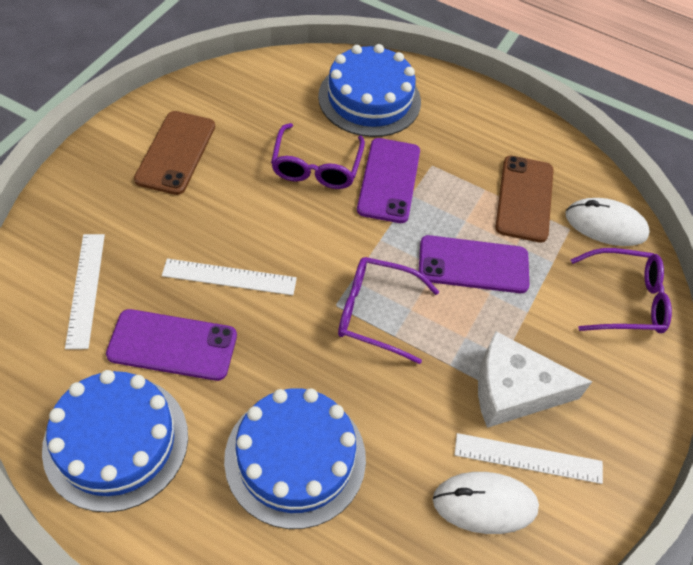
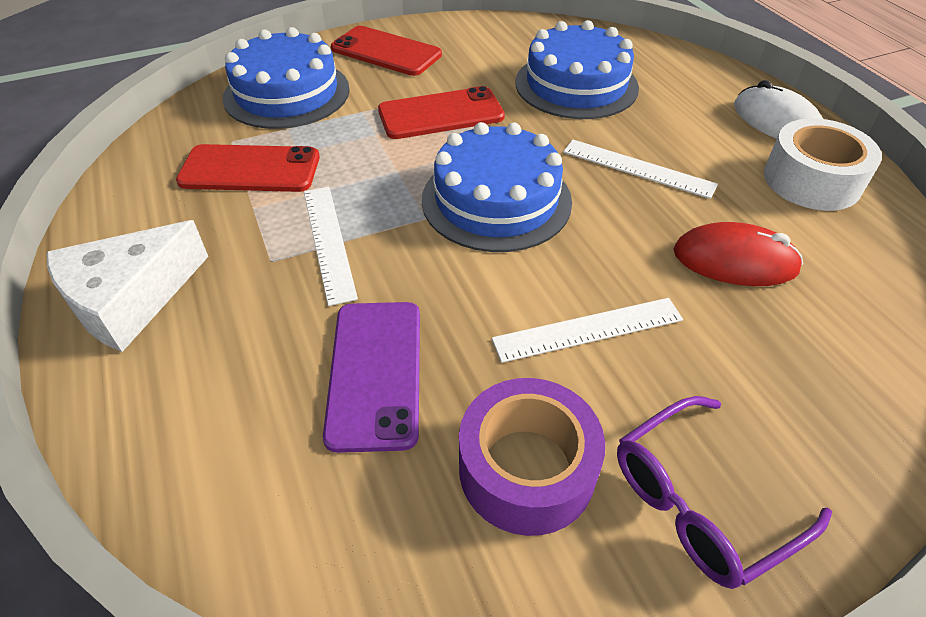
brown phone: [134,111,215,195] [495,156,554,243] = 2 -> none = 0
purple glasses: [271,123,365,189] [338,257,439,364] [571,248,672,333] = 3 -> [617,396,832,589] = 1
purple phone: [106,309,237,381] [357,138,420,223] [419,235,529,293] = 3 -> [323,302,420,453] = 1
purple tape: none = 0 -> [459,378,605,536] = 1
red mouse: none = 0 -> [673,222,803,286] = 1
red phone: none = 0 -> [176,144,320,192] [331,26,442,76] [378,86,505,139] = 3
white mouse: [433,472,539,534] [565,198,650,246] = 2 -> [734,80,823,139] = 1
white tape: none = 0 -> [764,118,882,211] = 1

